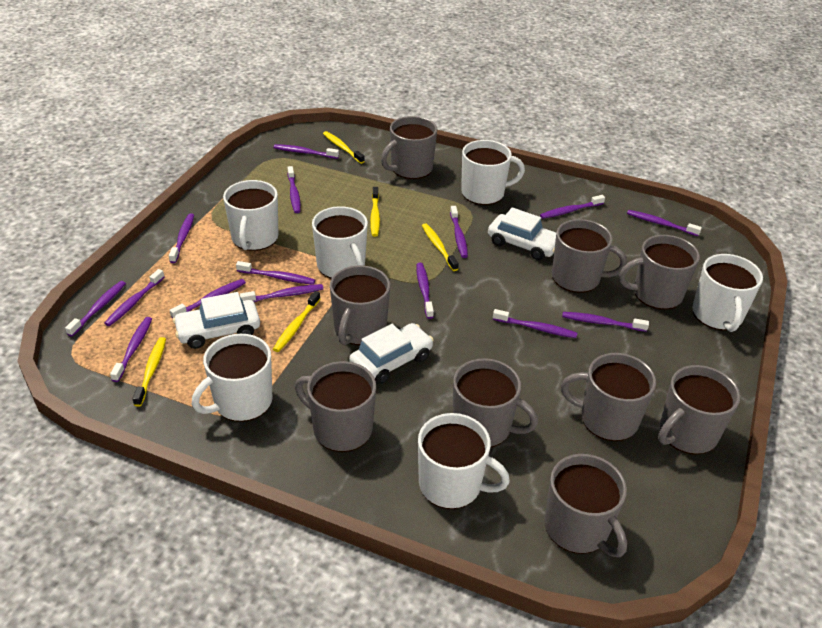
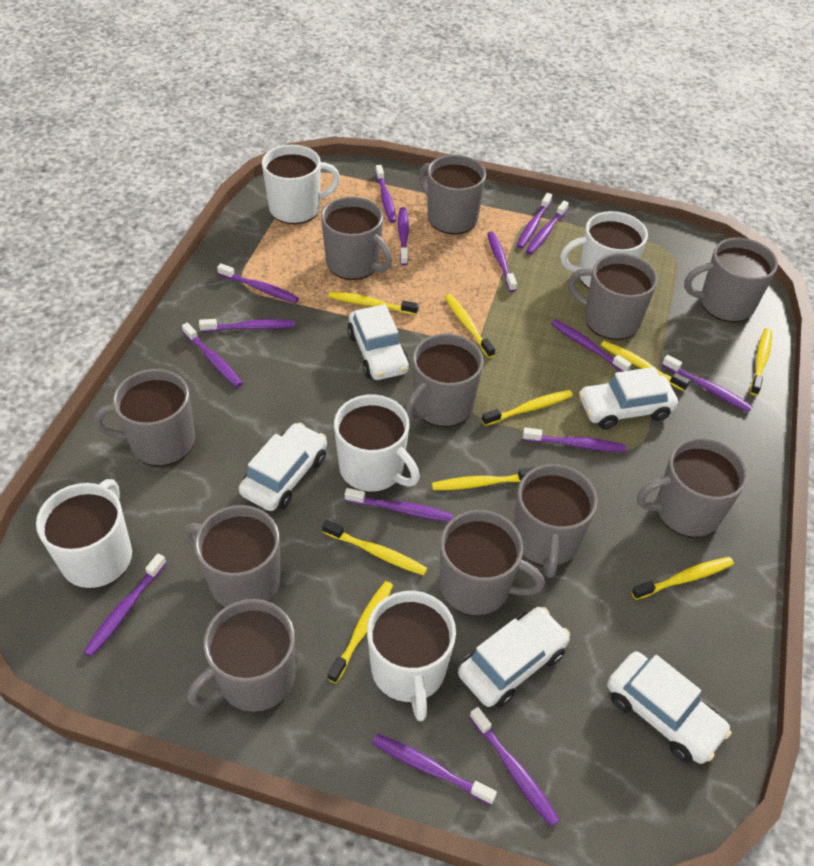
grey mug: [295,361,376,452] [330,265,390,345] [381,116,437,179] [453,358,538,448] [544,454,627,557] [552,219,627,293] [561,353,656,441] [619,235,700,310] [658,365,740,455] = 9 -> [94,369,195,466] [184,505,281,607] [187,599,295,712] [321,197,392,280] [405,334,484,427] [419,155,486,234] [440,510,545,616] [514,464,598,578] [568,253,658,340] [637,438,748,537] [684,238,778,322] = 11
white car: [173,292,260,349] [349,323,434,384] [488,207,556,260] = 3 -> [239,423,327,511] [347,304,410,380] [458,607,570,707] [579,367,678,429] [607,652,732,764] = 5
white mug: [192,334,272,422] [223,180,278,251] [312,206,368,279] [418,413,510,509] [461,140,525,205] [692,254,763,332] = 6 -> [36,479,132,589] [262,145,340,224] [334,394,420,493] [367,591,456,721] [560,211,648,288] = 5
yellow toothbrush: [132,337,166,407] [273,291,320,352] [323,131,365,164] [370,187,380,237] [422,223,459,271] = 5 -> [322,520,427,576] [328,292,419,315] [328,581,393,683] [432,467,536,491] [445,294,495,358] [482,390,573,426] [601,341,690,391] [631,557,734,600] [750,328,772,396] = 9

